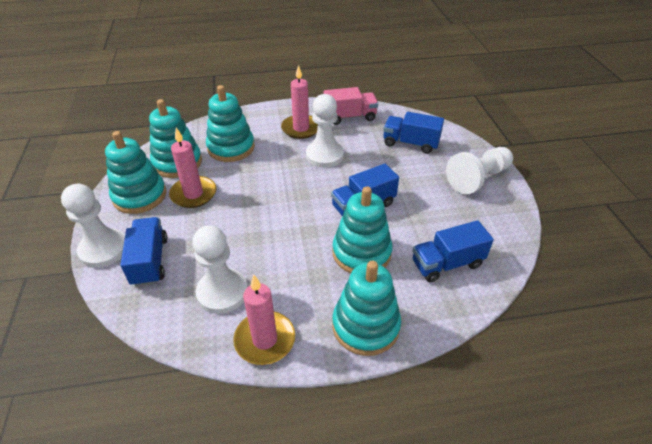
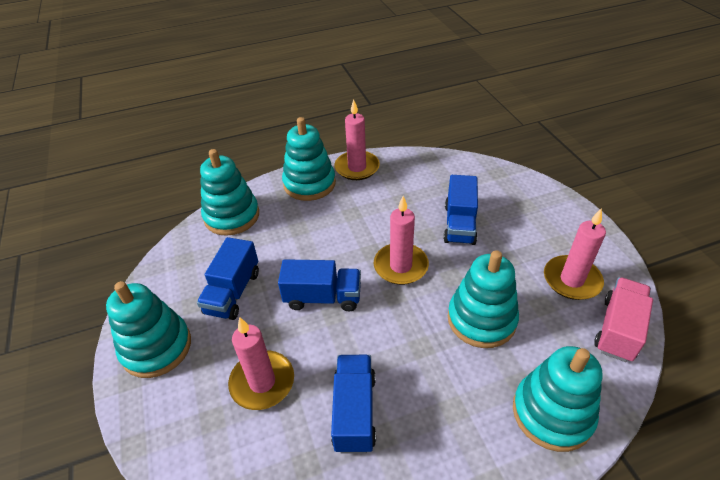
pink candle: [169,128,217,208] [233,275,295,365] [281,65,318,139] = 3 -> [228,317,294,410] [334,99,380,180] [374,196,429,285] [544,208,606,300] = 4
white pawn: [61,184,125,268] [192,225,247,314] [306,94,344,168] [446,147,513,194] = 4 -> none = 0

